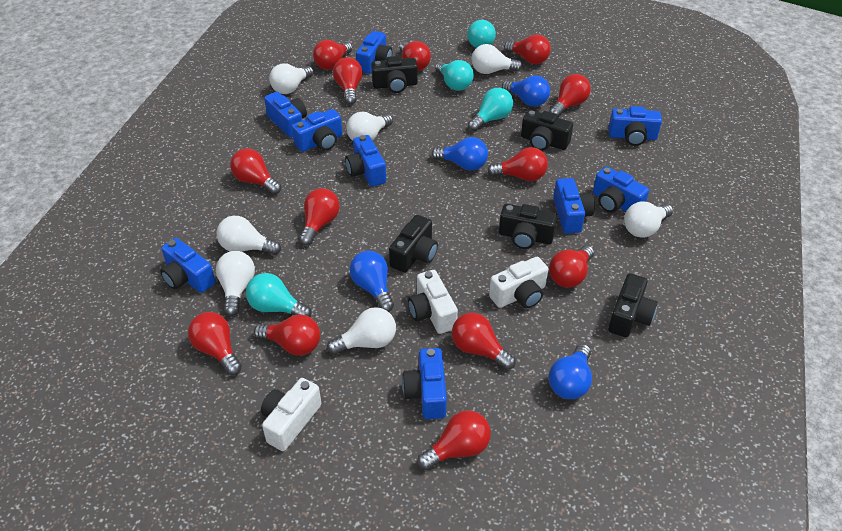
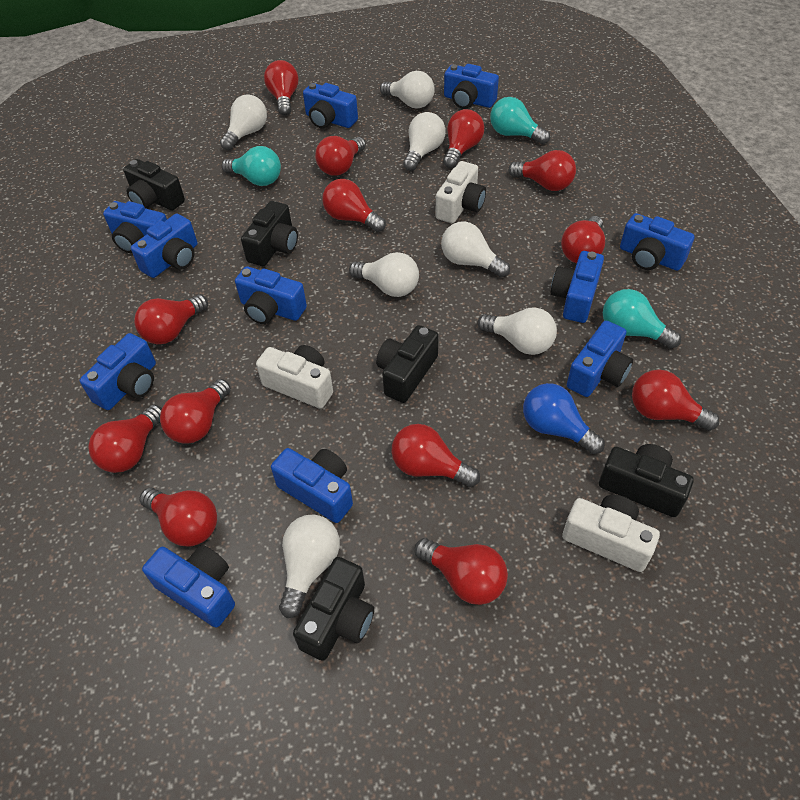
blue camera: [160,238,215,293] [264,92,307,138] [292,109,342,152] [345,135,386,187] [356,31,392,74] [402,348,447,419] [553,178,595,233] [593,166,649,213] [608,106,662,146] = 9 -> [80,333,156,410] [103,201,167,253] [131,214,198,278] [142,545,235,628] [235,266,307,324] [271,448,353,523] [303,83,358,129] [444,64,499,109] [550,251,604,323] [567,321,633,397] [620,213,695,271] = 11
blue light bulb: [349,251,394,312] [432,137,488,171] [502,75,550,107] [549,344,592,399] = 4 -> [523,383,605,454] = 1
turquoise light bulb: [246,273,311,317] [435,60,474,91] [467,20,496,48] [468,88,513,131] = 4 -> [222,146,281,186] [490,97,550,144] [603,289,681,349] = 3

